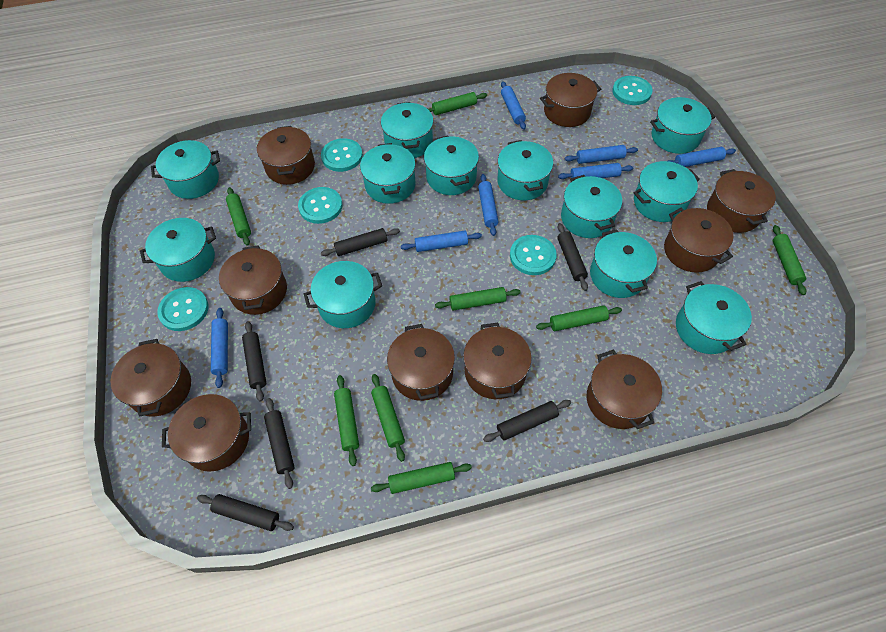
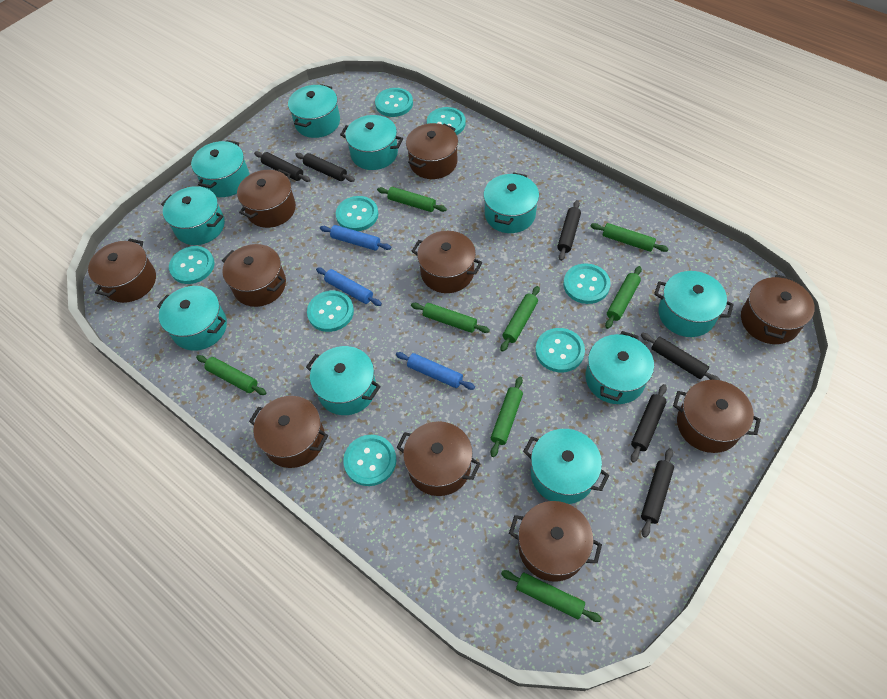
blue rolling pin: [211,308,228,388] [401,231,482,252] [478,174,499,236] [501,81,526,130] [558,163,633,179] [565,145,638,164] [668,147,736,167] = 7 -> [316,267,382,306] [320,225,391,251] [396,352,475,390] = 3
turquoise button: [157,287,209,331] [298,187,342,224] [321,138,363,172] [510,235,557,275] [612,76,652,105] = 5 -> [169,246,214,284] [307,290,354,332] [336,196,378,231] [343,435,396,486] [375,88,413,117] [427,107,466,135] [535,328,585,372] [563,263,611,304] = 8
turquoise pot: [140,218,216,282] [151,140,220,199] [304,261,382,328] [360,143,416,204] [381,102,433,158] [424,135,479,195] [497,140,553,200] [561,175,622,238] [590,229,657,298] [634,161,700,222] [650,97,715,154] [676,281,752,354] = 12 -> [157,286,227,351] [161,186,225,245] [191,140,249,197] [288,84,340,138] [306,346,381,415] [340,115,403,170] [483,172,539,233] [523,429,609,504] [586,331,654,404] [654,271,734,337] = 10

